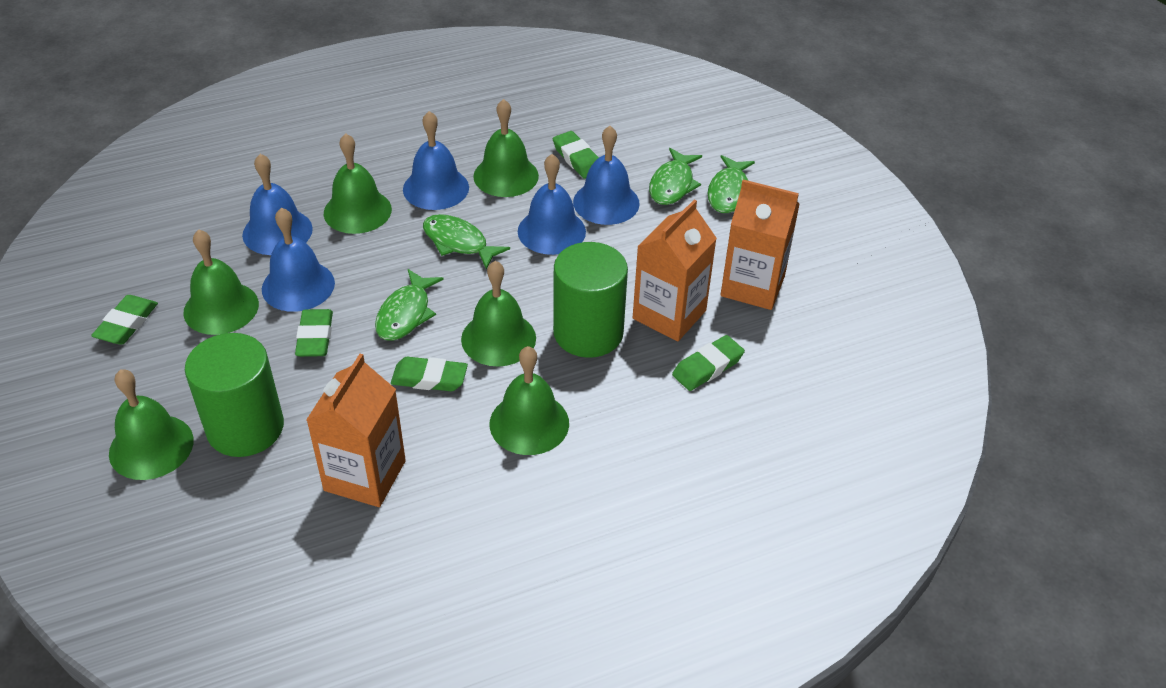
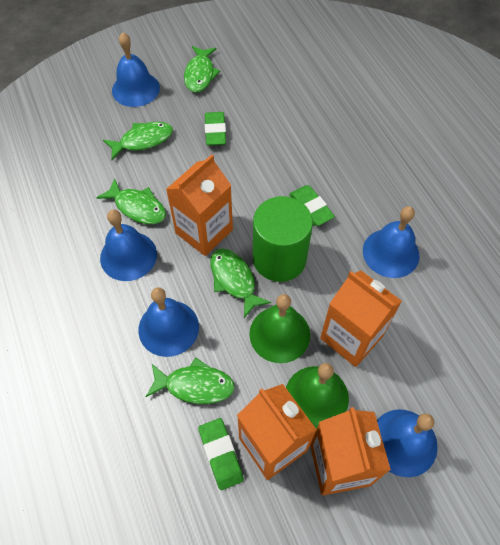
green bell: [109,369,194,480] [183,230,259,335] [324,133,392,234] [461,261,536,367] [473,99,539,197] [489,346,569,455] = 6 -> [249,294,310,363] [286,363,349,429] = 2
green cylinder: [185,333,284,457] [553,242,628,358] = 2 -> [253,196,313,282] = 1
green eraser: [91,295,158,345] [295,309,333,357] [391,357,468,391] [553,131,599,179] [672,335,745,391] = 5 -> [198,418,244,490] [205,112,226,146] [289,185,335,226] = 3
green fish: [375,269,444,341] [423,214,510,270] [649,148,702,205] [708,155,755,213] = 4 -> [96,178,166,224] [103,122,173,160] [146,357,235,404] [184,46,220,93] [211,249,271,318] = 5
orange carton: [306,354,406,507] [633,200,717,341] [721,179,800,310] = 3 -> [166,154,233,256] [237,384,317,480] [310,407,391,495] [320,271,402,367] = 4

